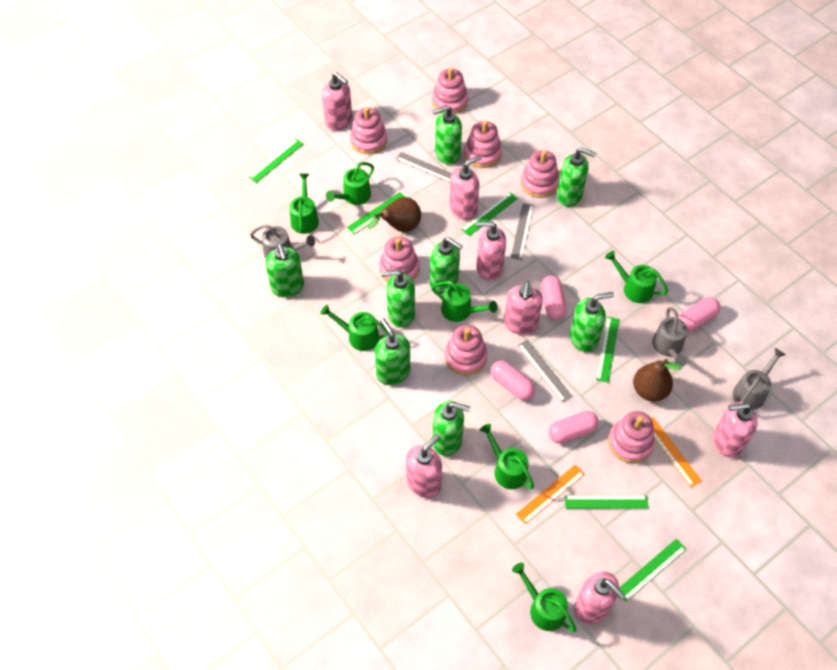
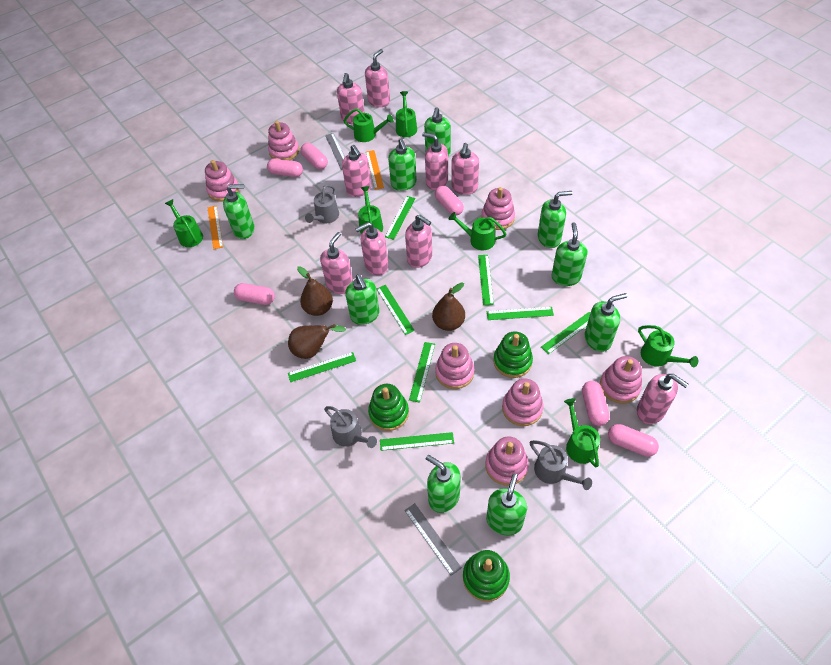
brown pear: [368,197,421,232] [633,359,682,401] = 2 -> [288,324,346,359] [297,266,333,316] [432,282,465,331] = 3
green ruler: [249,139,303,183] [347,192,405,235] [461,192,518,236] [564,496,649,509] [596,317,619,383] [619,539,686,602] = 6 -> [288,352,356,382] [377,285,415,335] [380,432,454,451] [385,196,416,240] [409,342,435,403] [478,255,494,305] [487,307,554,320] [541,312,590,354] = 8
green soap dispenser: [265,243,304,298] [375,318,410,385] [381,270,415,328] [429,237,463,294] [432,401,470,456] [433,105,462,165] [557,148,596,207] [570,292,614,352] = 8 -> [223,184,255,239] [345,274,379,325] [388,139,417,191] [424,107,451,156] [426,455,461,513] [486,474,527,535] [537,191,573,248] [552,222,587,286] [585,293,627,352] = 9
green stacking toy: none = 0 -> [368,384,409,431] [463,550,510,602] [494,331,533,378] = 3
grey ruler: [396,152,452,182] [511,203,534,260] [517,340,573,402] = 3 -> [325,133,345,170] [404,503,462,576] = 2
pink capsule: [491,361,535,400] [541,275,567,320] [549,411,599,443] [678,297,720,332] = 4 -> [234,283,275,305] [267,158,303,177] [300,143,328,169] [435,186,464,216] [582,381,609,426] [608,424,659,457] = 6
pink soap dispenser: [322,72,352,131] [406,434,442,498] [449,155,482,220] [476,221,506,281] [504,281,543,335] [574,572,625,624] [713,402,757,457] = 7 -> [320,232,353,294] [337,73,365,124] [342,145,371,197] [355,222,388,276] [365,49,390,107] [405,215,432,268] [422,132,448,190] [452,143,479,195] [637,374,688,424] = 9

